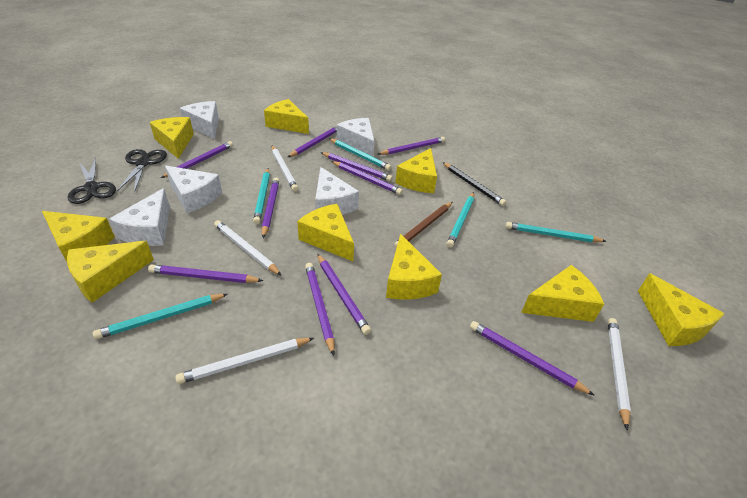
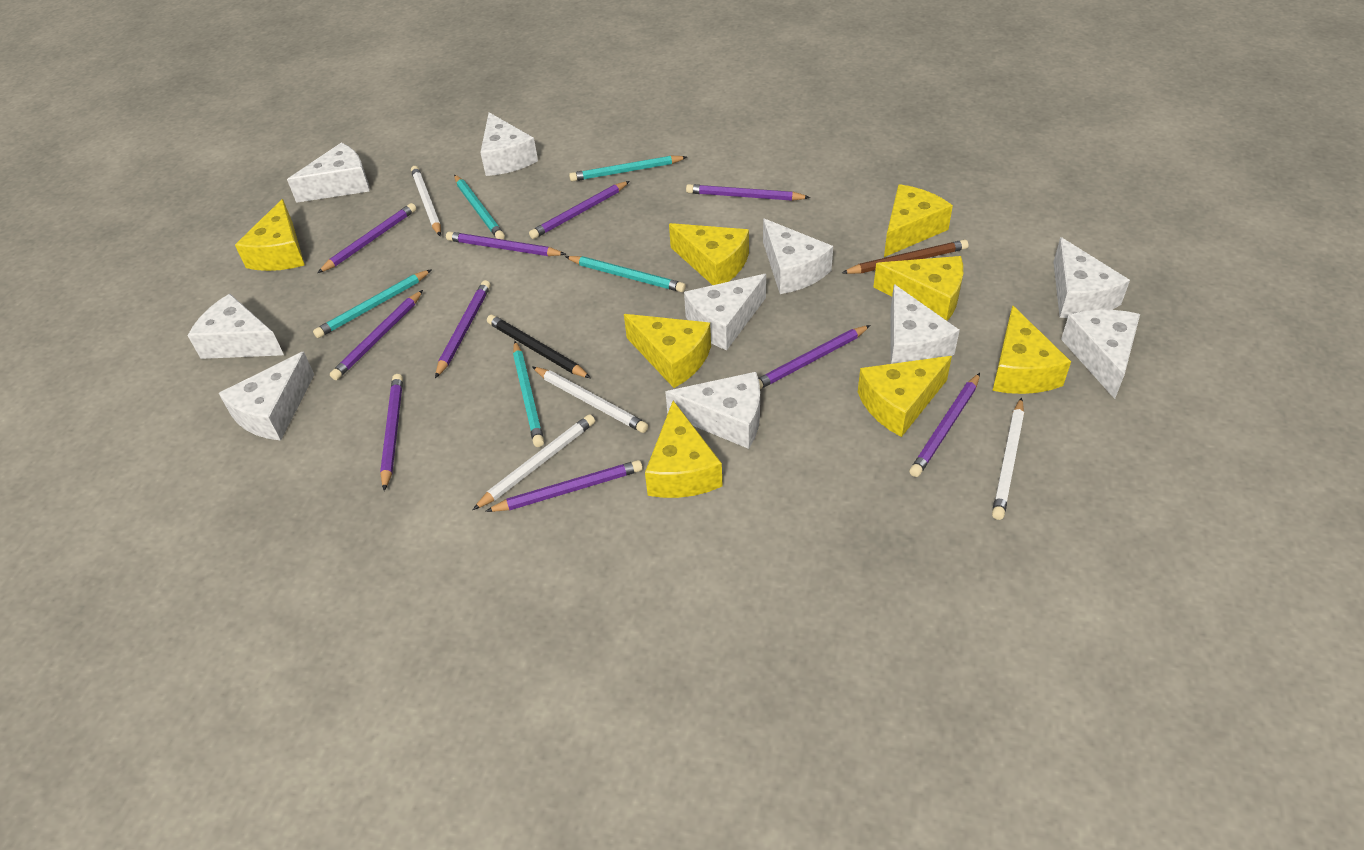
black scissors: [68,158,116,204] [117,149,167,192] = 2 -> none = 0
white cheese: [109,188,170,246] [165,165,222,213] [180,101,219,139] [315,167,359,215] [337,118,375,157] = 5 -> [188,294,284,359] [218,351,314,441] [287,143,370,203] [480,112,538,176] [665,372,760,449] [684,274,766,350] [763,218,833,294] [890,284,960,364] [1053,237,1130,318] [1061,310,1140,399] = 10
yellow cheese: [42,211,115,262] [67,241,154,303] [150,117,194,159] [264,99,309,134] [297,204,354,261] [386,234,442,300] [395,148,437,193] [521,265,604,322] [638,273,724,346] = 9 -> [235,199,305,271] [624,314,711,388] [645,401,723,498] [669,223,749,285] [858,356,952,437] [873,256,963,321] [884,184,953,257] [992,305,1071,394] = 8

